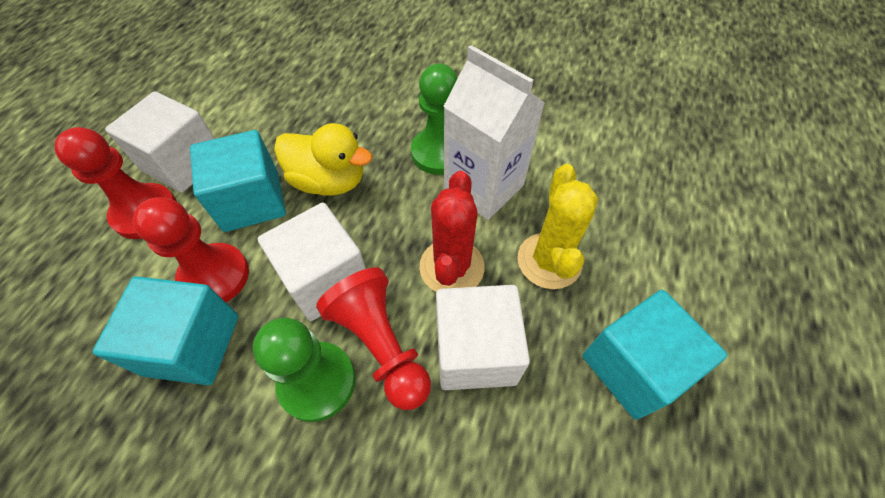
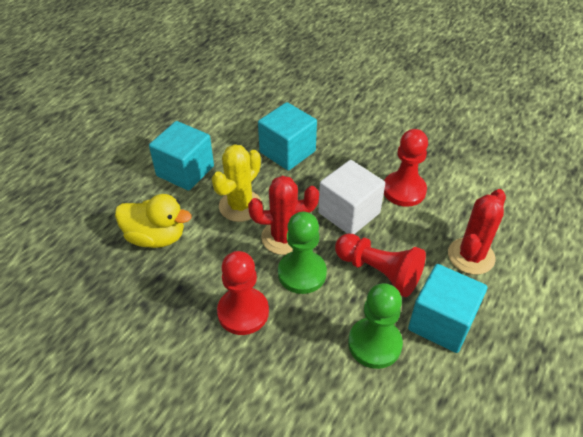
red cactus: [419,171,485,292] = 1 -> [248,176,319,255] [448,189,506,275] = 2
white carton: [443,45,545,220] = 1 -> none = 0
white cube: [105,91,215,193] [258,203,366,321] [436,285,530,390] = 3 -> [318,160,385,234] = 1

